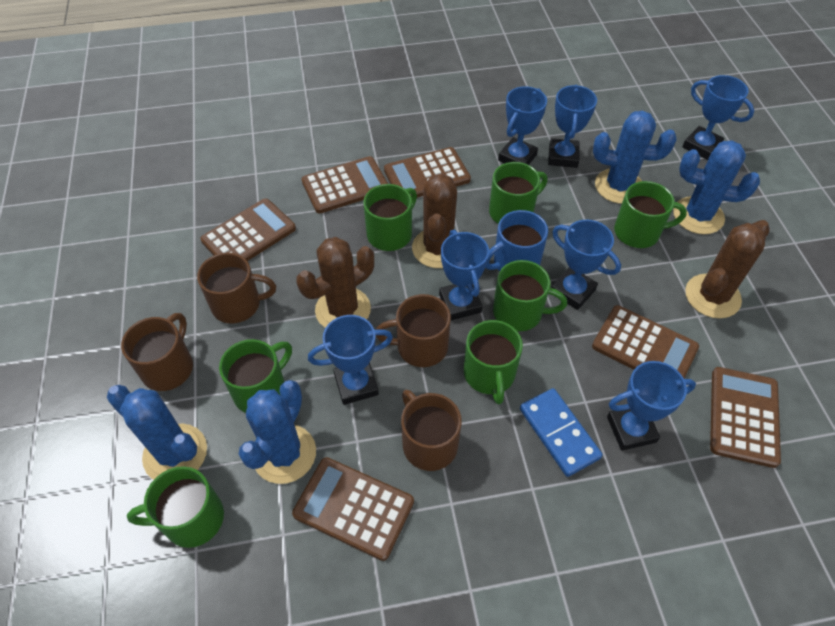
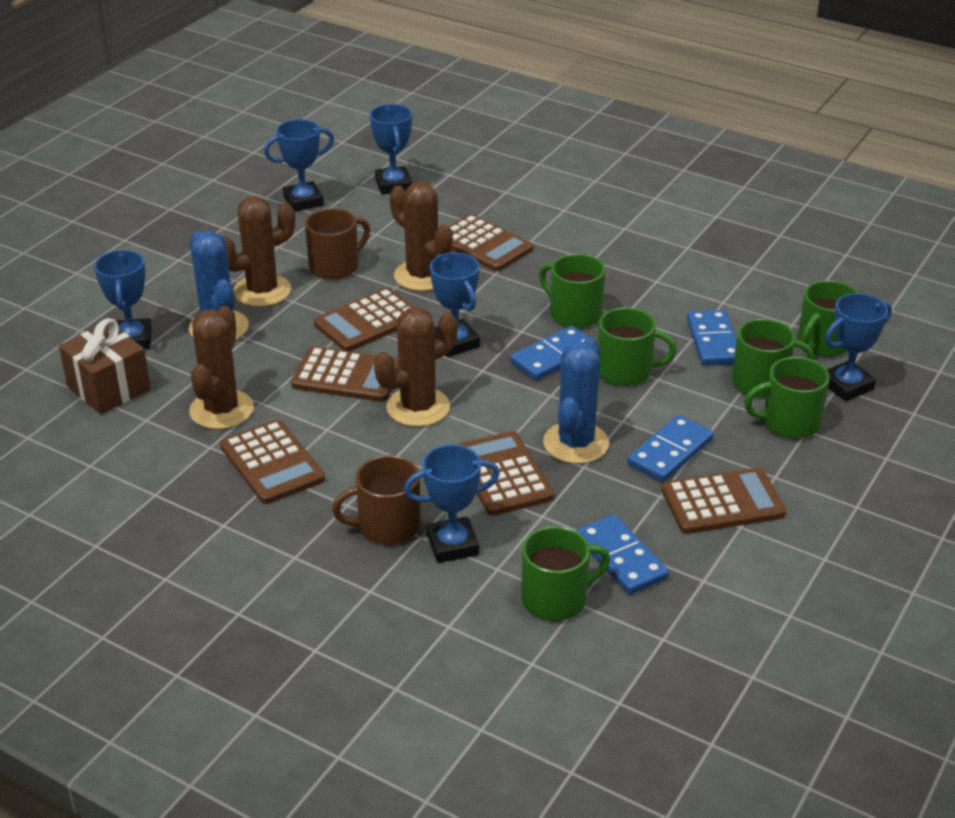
blue cactus: [107,385,207,479] [239,380,316,484] [593,110,676,204] [673,140,760,234] = 4 -> [189,231,249,340] [543,338,609,464] = 2
blue domino: [520,388,603,477] = 1 -> [510,326,590,381] [576,514,669,595] [627,415,714,482] [687,310,737,366] = 4
blue mug: [485,210,548,271] = 1 -> none = 0
blue trophy: [308,315,393,405] [439,230,489,320] [498,86,547,165] [548,85,597,168] [551,219,621,310] [607,361,696,450] [682,75,754,160] = 7 -> [94,250,152,350] [264,119,334,212] [370,104,412,194] [404,444,500,563] [430,253,480,357] [825,293,892,401] = 6
brown cactus: [296,237,374,328] [412,173,457,268] [685,220,770,319] = 3 -> [189,306,254,429] [222,196,296,307] [374,307,458,427] [390,182,453,291] = 4
brown gift: none = 0 -> [59,318,151,414] = 1
brown mug: [121,313,193,391] [197,253,276,323] [376,294,451,367] [401,390,462,471] = 4 -> [305,208,370,280] [332,455,421,545] = 2
green mug: [127,466,224,548] [219,339,292,413] [363,184,417,251] [464,320,523,404] [489,162,548,224] [493,260,567,331] [614,181,687,248] = 7 -> [521,526,610,621] [539,254,605,328] [598,308,677,386] [732,319,814,398] [744,357,830,439] [798,280,858,357] = 6

